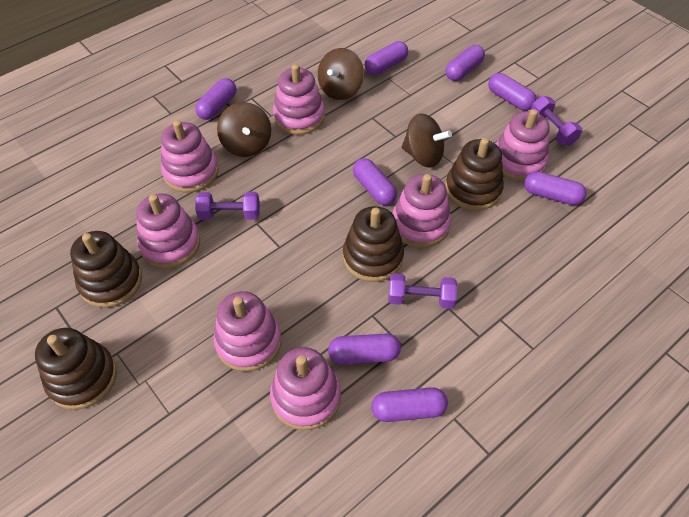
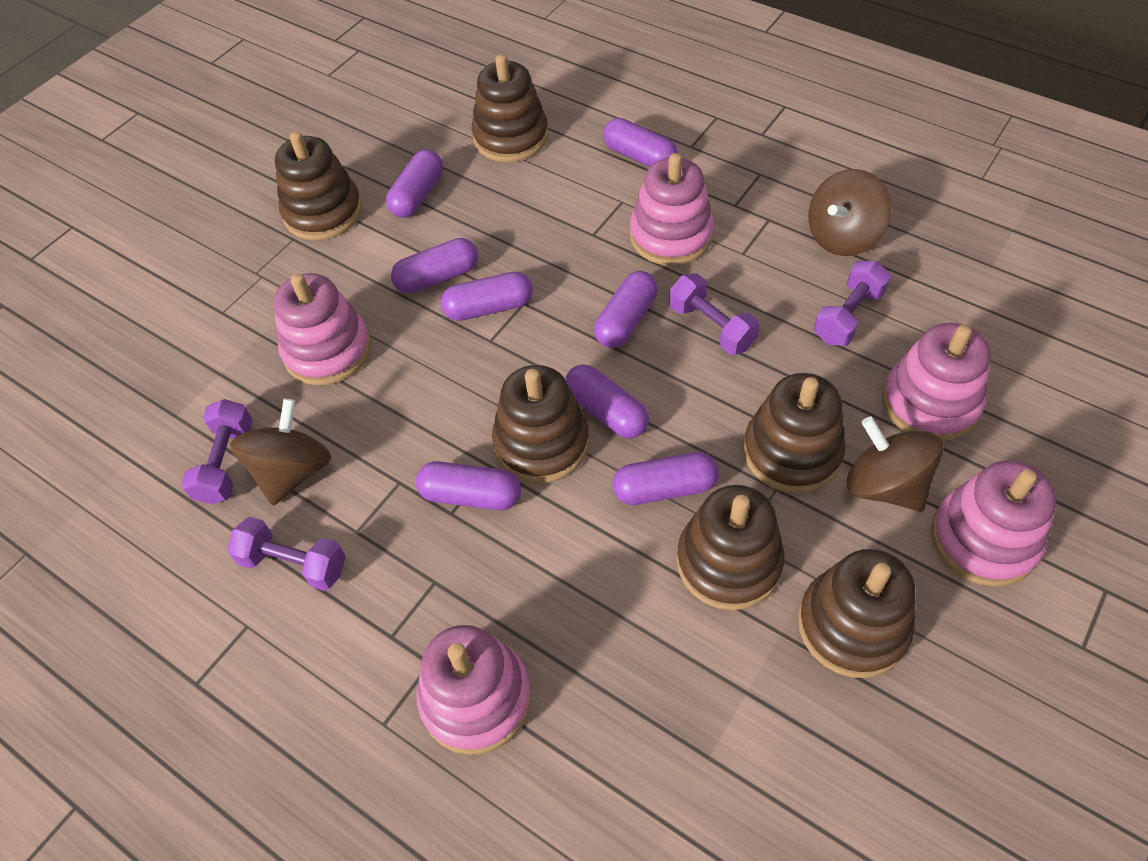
brown stacking toy: [35,328,117,410] [70,231,142,308] [343,206,404,282] [445,138,504,211] = 4 -> [275,131,362,241] [471,54,548,162] [492,365,589,484] [677,485,785,610] [743,373,846,494] [798,549,915,678] = 6
pink stacking toy: [136,193,200,268] [161,120,219,193] [213,291,282,372] [270,347,341,430] [273,64,325,135] [392,174,451,248] [496,109,549,181] = 7 -> [274,273,371,385] [416,625,532,755] [630,153,714,266] [882,323,991,442] [931,460,1057,587] = 5
purple dumbbell: [195,192,260,220] [388,273,457,309] [530,96,582,146] = 3 -> [181,399,253,504] [227,517,346,591] [669,273,760,355] [814,261,891,346] = 4

